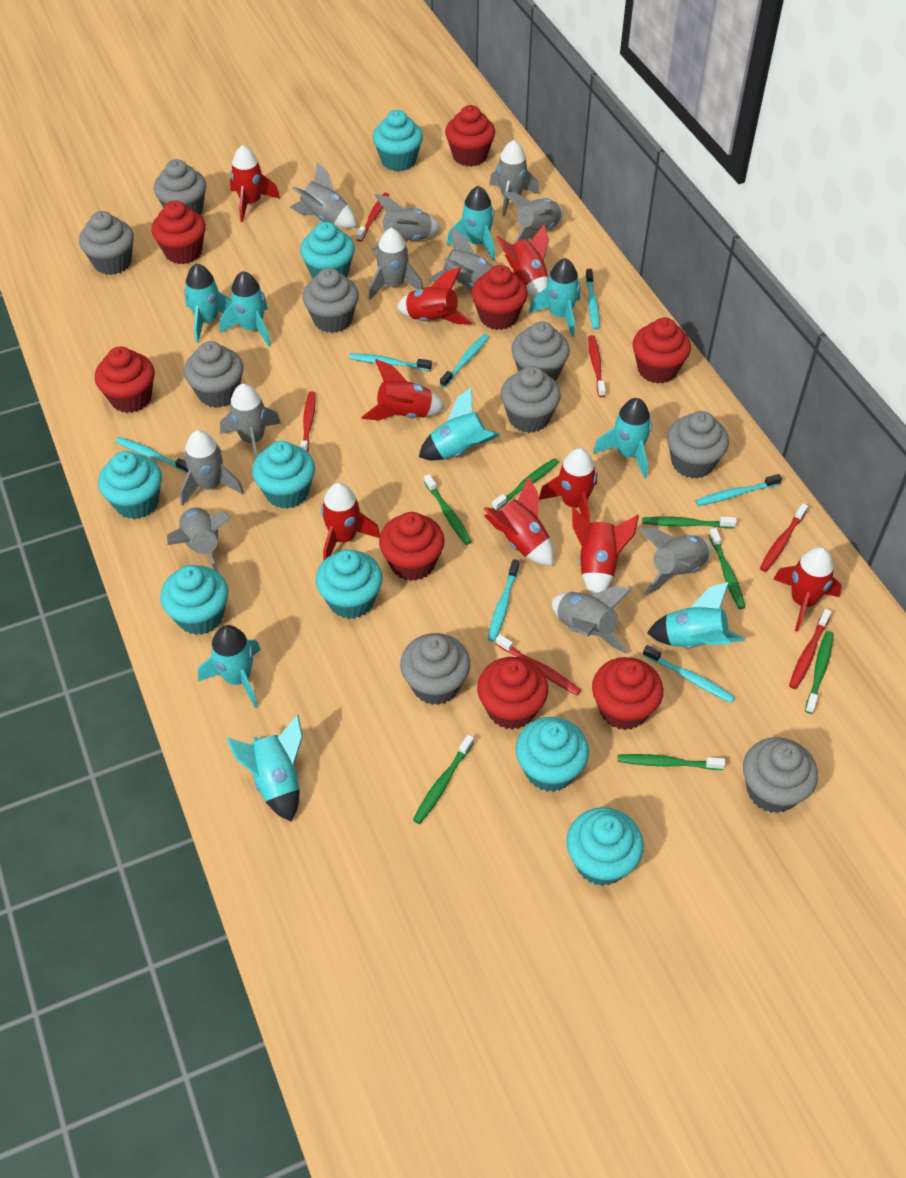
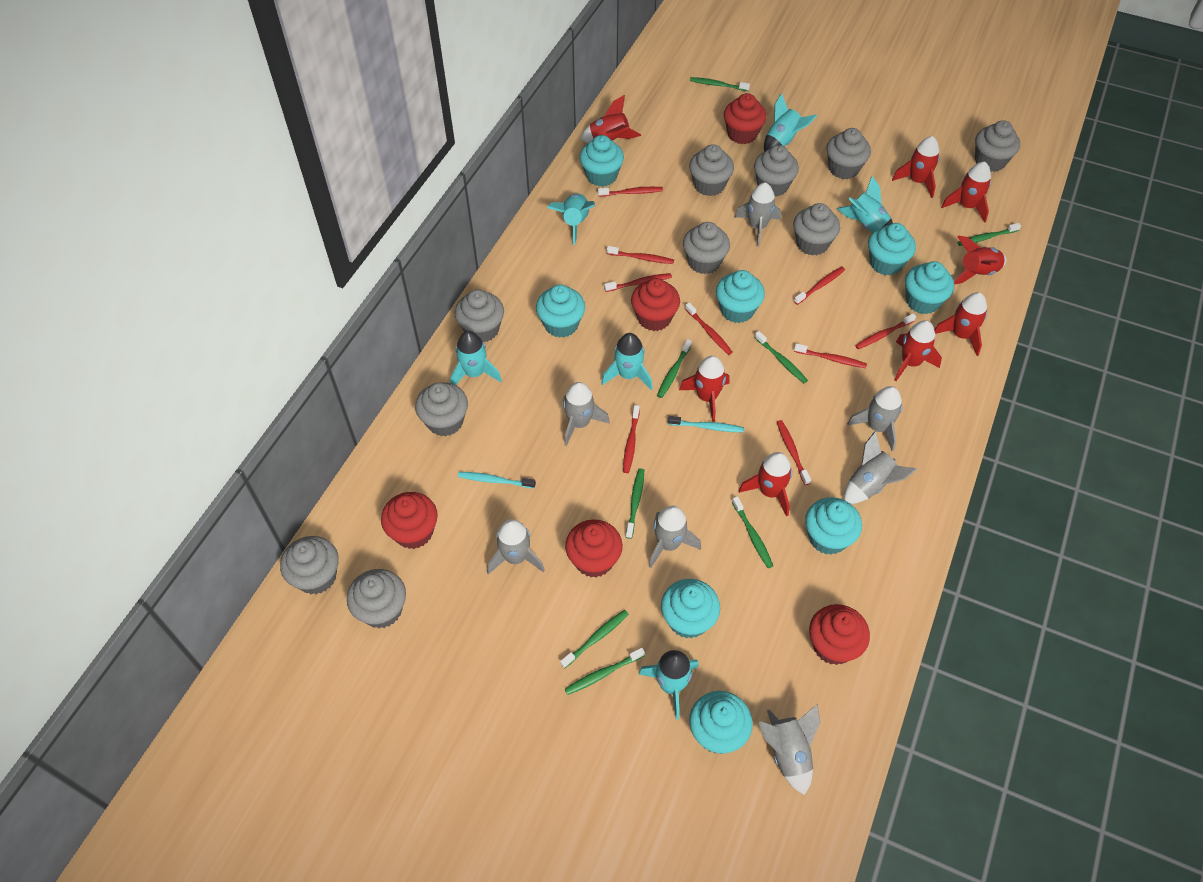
green toothbrush: [413,735,474,824] [424,474,472,545] [492,458,559,510] [618,754,725,770] [642,517,737,528] [709,528,745,609] [805,631,833,714] = 7 -> [560,610,629,668] [565,648,645,695] [626,468,644,539] [657,339,692,398] [690,77,750,91] [732,496,773,568] [754,331,808,383] [958,223,1021,246] = 8
grey cupcake: [79,211,134,275] [154,159,206,214] [184,341,243,408] [302,268,359,333] [400,633,470,705] [501,366,561,433] [511,321,570,381] [667,411,729,479] [743,737,818,813] = 9 -> [280,536,339,594] [347,569,406,628] [415,382,468,436] [455,289,504,343] [683,222,730,274] [689,144,734,196] [754,145,799,197] [793,203,840,255] [826,128,871,179] [975,120,1020,172] = 10
grey rocket: [167,507,231,572] [180,430,244,506] [220,384,281,459] [290,162,357,228] [369,228,423,300] [372,194,441,250] [428,228,494,289] [489,140,540,216] [503,192,564,243] [552,586,632,654] [640,527,712,595] = 11 -> [487,519,545,575] [563,382,610,446] [649,506,701,568] [735,183,781,247] [759,704,820,795] [844,431,917,504] [847,386,902,451] = 7
red cupcake: [95,347,155,413] [151,201,206,264] [379,512,445,581] [445,105,495,167] [471,265,528,330] [477,657,548,730] [592,657,663,730] [632,318,691,384] = 8 -> [381,492,438,549] [565,519,623,577] [631,278,680,331] [724,93,767,144] [809,604,870,665] = 5
red rocket: [230,145,280,222] [321,483,380,561] [362,359,446,421] [397,268,473,324] [484,477,554,566] [496,225,549,297] [538,448,597,523] [572,508,639,595] [773,547,842,632] = 9 -> [580,95,641,143] [679,356,730,422] [739,452,792,517] [892,136,940,198] [895,320,942,381] [934,292,987,356] [941,162,991,223] [954,236,1006,285] = 8
red toothbrush: [300,391,316,452] [356,192,389,242] [496,634,581,695] [588,335,606,397] [760,503,808,572] [789,609,832,689] = 6 -> [598,187,663,197] [604,273,672,292] [607,246,674,264] [623,405,640,473] [685,302,733,355] [777,420,811,485] [794,267,845,305] [794,343,867,368] [855,314,916,349] = 9
turquoise rocket: [184,263,231,343] [198,625,261,708] [220,271,271,347] [226,715,303,822] [419,387,500,460] [447,186,495,261] [529,258,580,337] [593,398,652,478] [647,582,745,648] = 9 -> [450,331,502,385] [547,193,595,245] [601,333,653,390] [638,650,699,720] [764,93,817,152] [837,176,893,233] = 6
turquoise toothbrush: [115,437,188,473] [349,353,432,371] [440,334,489,388] [488,559,519,642] [586,269,600,330] [643,645,735,703] [695,474,782,506] = 7 -> [458,472,536,488] [668,416,744,432] = 2

